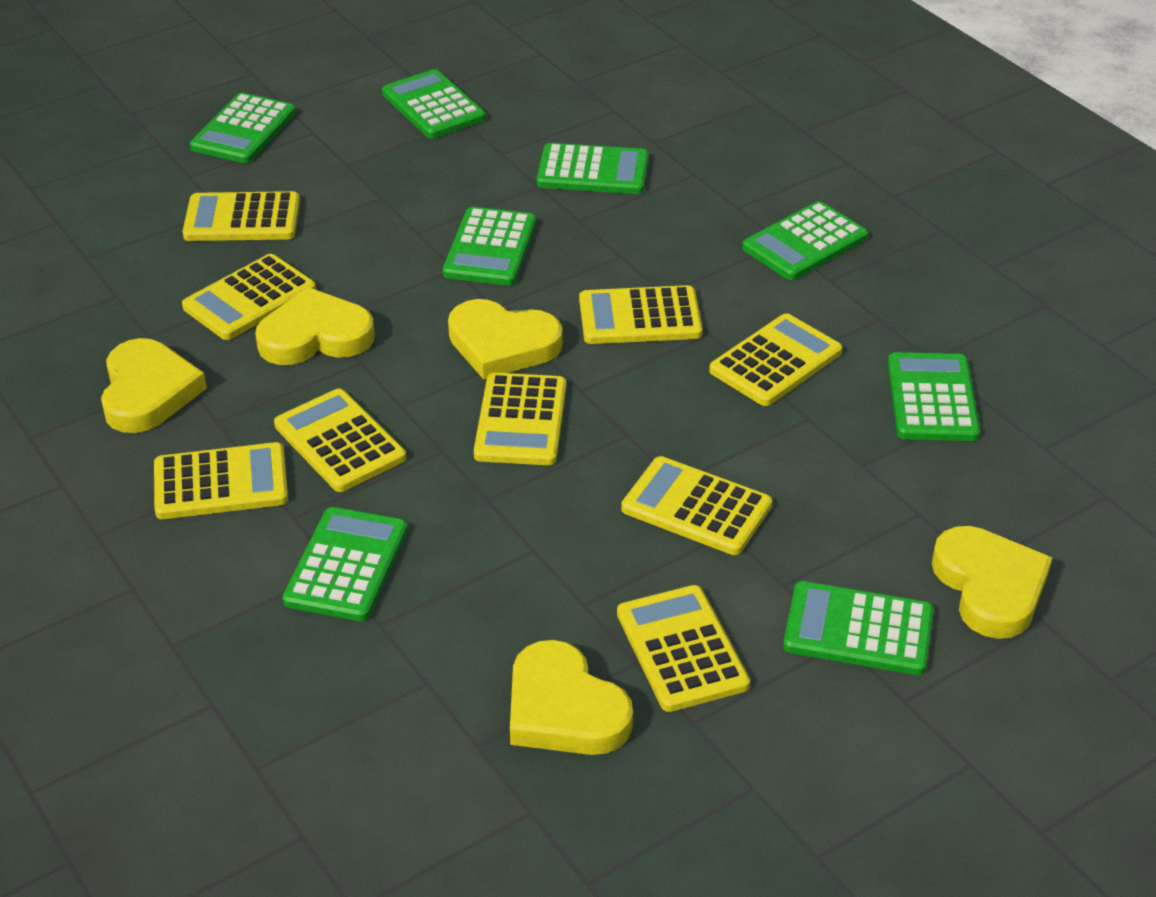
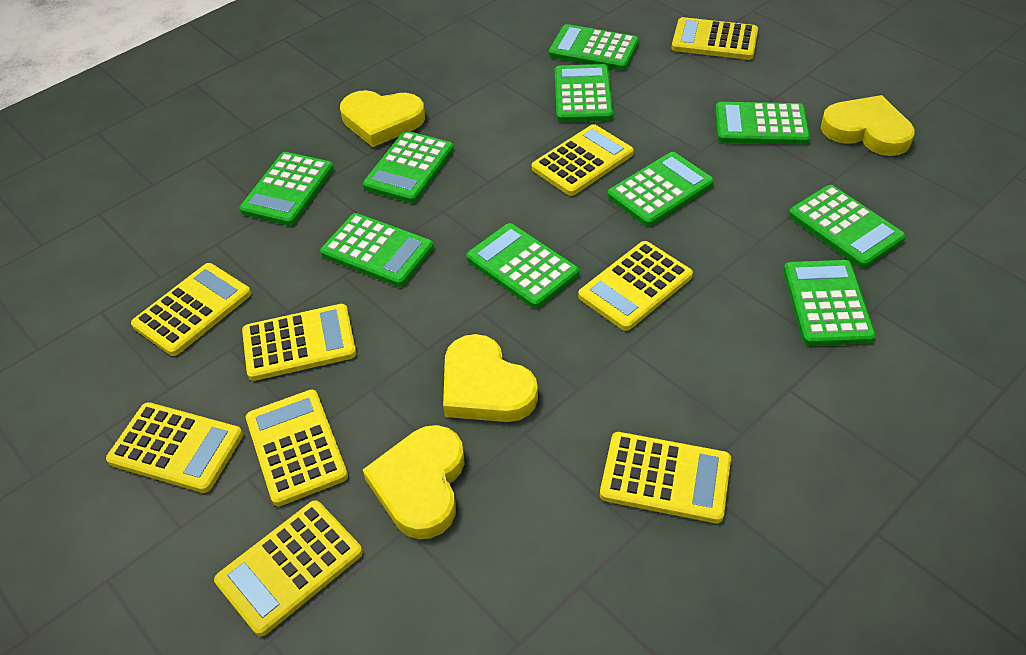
green calculator: [190,93,296,163] [283,507,408,621] [382,69,486,138] [443,207,536,286] [537,143,649,194] [742,201,868,280] [783,581,934,675] [888,352,980,441] = 8 -> [239,152,334,226] [320,213,434,287] [363,131,454,203] [466,223,579,308] [549,24,639,70] [555,64,613,122] [607,152,714,226] [715,102,810,145] [784,260,876,346] [789,185,906,268] = 10
yellow heart: [101,338,207,433] [255,287,375,365] [448,299,563,379] [510,640,633,755] [932,526,1053,639] = 5 -> [340,90,425,147] [363,425,465,539] [443,334,538,422] [821,95,915,156] = 4

